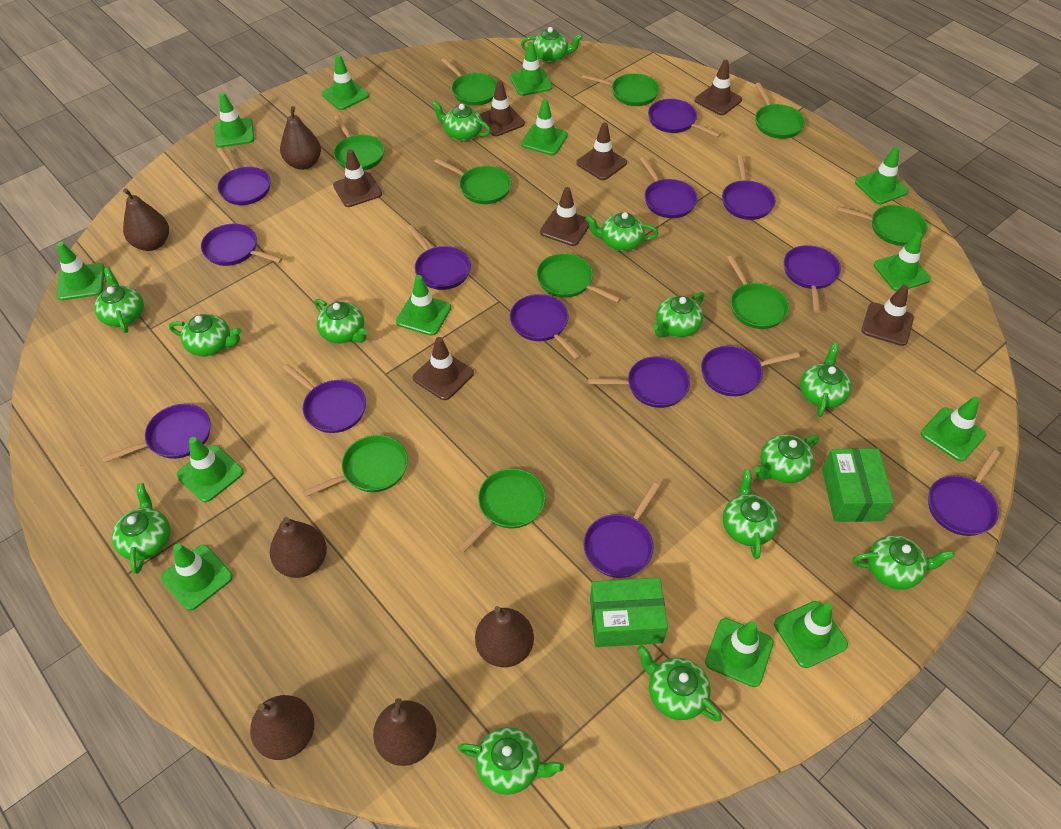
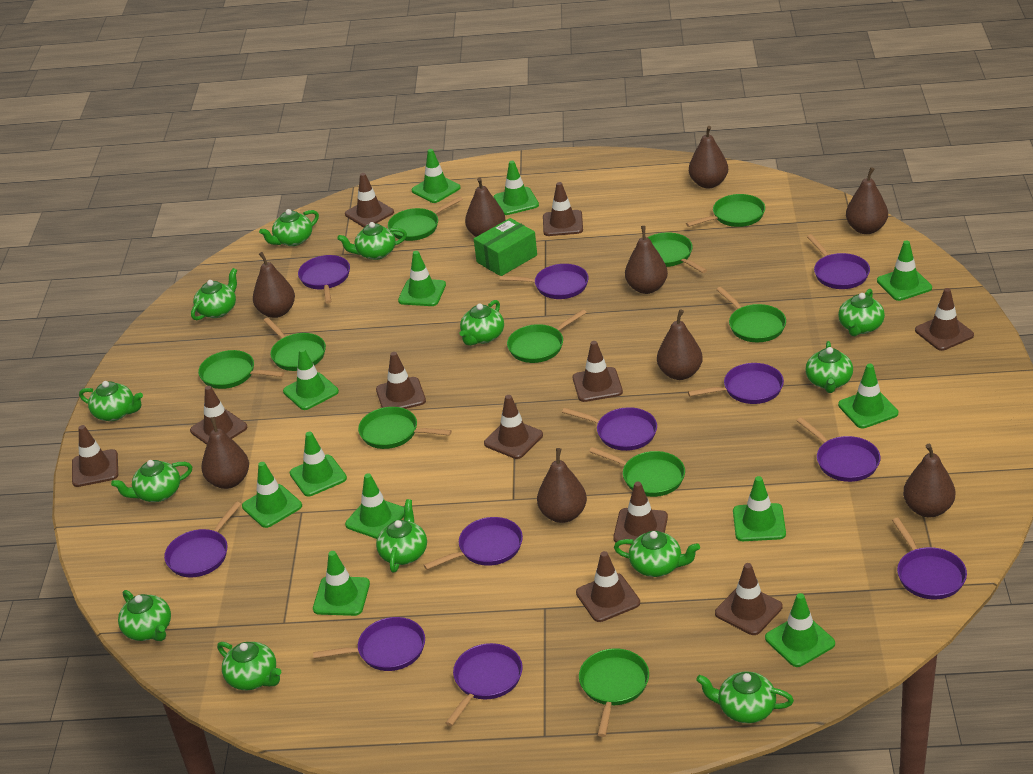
brown pear: [123,188,169,251] [250,695,314,760] [270,517,327,578] [280,106,321,170] [373,698,436,766] [475,606,534,667] = 6 -> [201,417,249,489] [253,252,295,318] [465,177,505,237] [537,448,587,523] [625,226,668,294] [657,309,703,380] [689,126,728,188] [846,167,888,234] [903,444,955,517] = 9
brown traffic cone: [333,149,382,207] [413,337,474,400] [480,80,525,136] [540,187,589,246] [576,122,627,180] [695,60,742,115] [862,285,914,346] = 7 -> [72,425,118,487] [190,386,247,445] [345,173,394,227] [376,352,426,409] [484,395,543,459] [543,182,583,236] [573,341,623,402] [576,551,640,622] [613,482,668,545] [715,563,782,635] [915,288,974,351] = 11
green box: [590,578,668,647] [822,448,894,522] = 2 -> [474,218,537,276] = 1
green teapot: [94,267,144,333] [112,483,170,574] [169,314,242,357] [314,299,368,344] [432,100,491,141] [458,727,564,795] [521,27,583,63] [585,212,658,251] [637,645,722,722] [653,292,705,338] [723,470,779,559] [754,435,819,483] [800,343,851,417] [852,535,954,590] = 14 -> [79,381,143,421] [111,460,192,502] [118,590,171,641] [191,268,237,320] [217,642,281,690] [259,209,319,246] [337,222,407,260] [376,499,427,573] [460,300,504,346] [614,531,700,577] [696,672,794,723] [805,341,853,393] [838,289,885,336] = 13
green traffic cone: [57,242,105,300] [161,544,233,611] [177,437,244,502] [214,93,254,147] [322,54,369,110] [396,275,451,336] [510,42,553,96] [521,99,568,155] [705,618,774,687] [774,601,848,668] [855,147,908,204] [874,232,931,291] [921,397,986,462] = 13 -> [242,462,302,528] [283,348,339,410] [290,432,347,496] [313,551,370,616] [345,473,404,539] [398,251,446,306] [411,149,461,203] [493,161,539,215] [733,476,786,541] [765,593,835,667] [838,364,898,428] [877,240,932,301] = 12
purple pan: [102,404,211,463] [201,224,283,266] [217,148,271,205] [283,364,366,433] [407,225,471,290] [510,294,581,360] [583,483,660,578] [588,356,690,408] [640,157,698,218] [648,99,721,137] [701,346,800,396] [722,155,776,220] [784,245,841,313] [928,449,1000,536] = 14 -> [164,502,241,577] [298,255,350,304] [313,617,425,671] [424,517,523,570] [446,643,523,726] [499,264,589,299] [562,407,657,451] [688,363,784,404] [797,417,880,482] [807,234,870,289] [892,518,967,599] = 11

